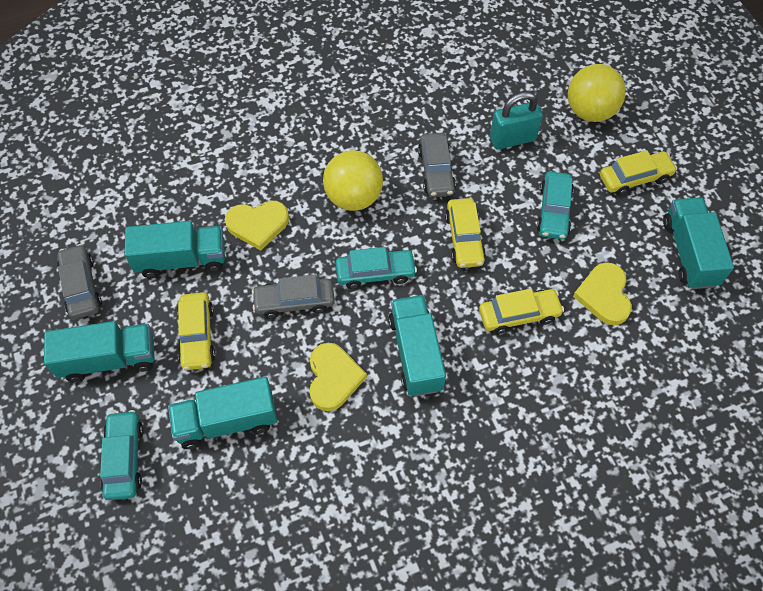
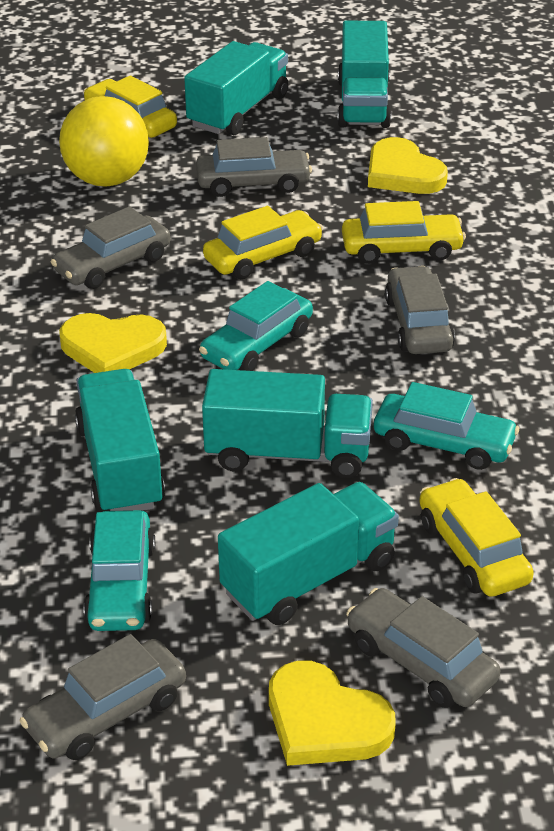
grey car: [57,244,102,319] [252,274,335,319] [418,133,456,197] = 3 -> [19,634,186,760] [51,206,171,289] [196,137,312,197] [346,588,500,708] [385,266,455,354] = 5
turquoise padlock: [490,92,543,149] = 1 -> none = 0
yellow ball: [323,150,383,211] [568,64,626,122] = 2 -> [59,96,149,187] = 1

